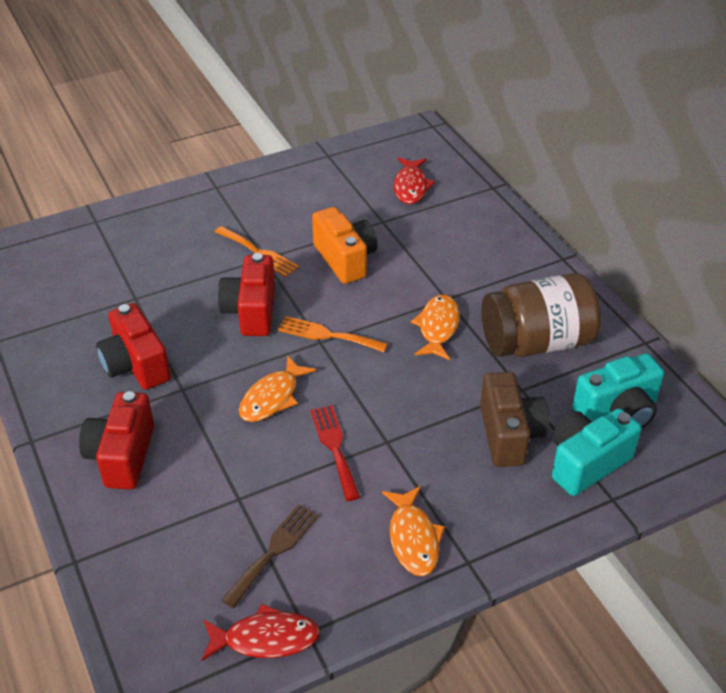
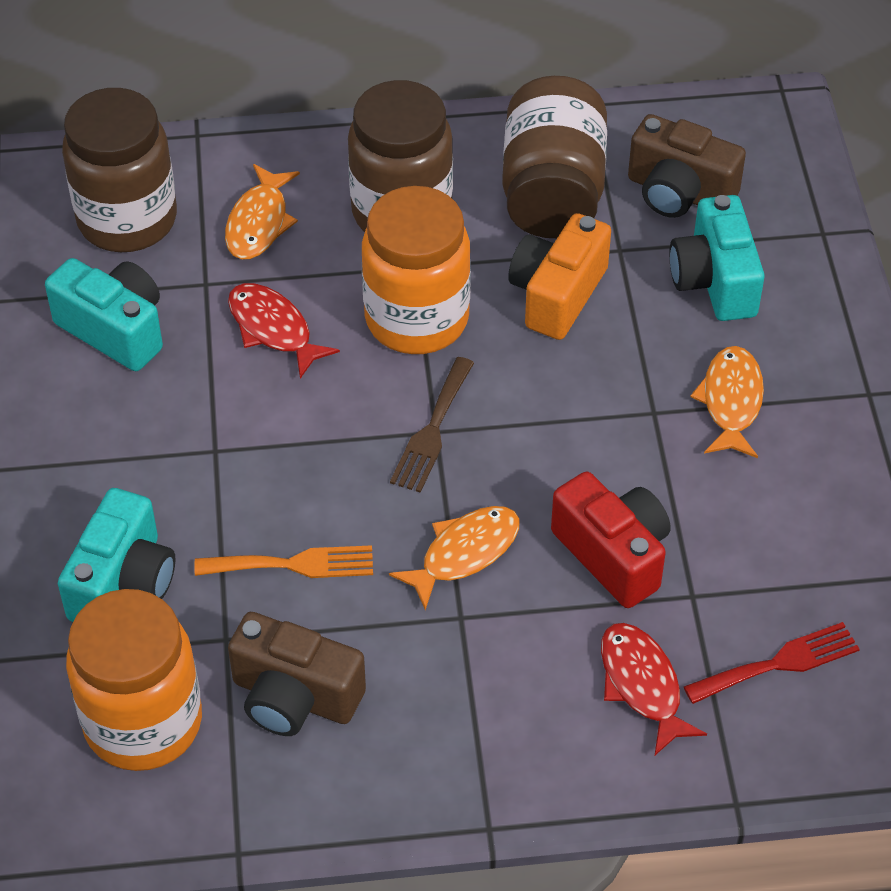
brown camera: [480,372,549,467] = 1 -> [228,612,366,736] [628,114,746,218] = 2
brown jar: [482,273,601,357] = 1 -> [62,88,177,252] [348,80,453,232] [502,76,607,238] = 3
orange fork: [215,226,299,277] [278,316,388,352] = 2 -> [194,545,373,578] = 1
orange jar: none = 0 -> [66,589,202,771] [362,186,471,354] = 2
red camera: [79,391,154,489] [96,303,171,390] [218,253,275,336] = 3 -> [551,472,671,608] = 1
turquoise camera: [552,408,642,496] [572,353,664,428] = 2 -> [45,258,163,371] [58,488,175,622] [669,195,765,321] = 3

